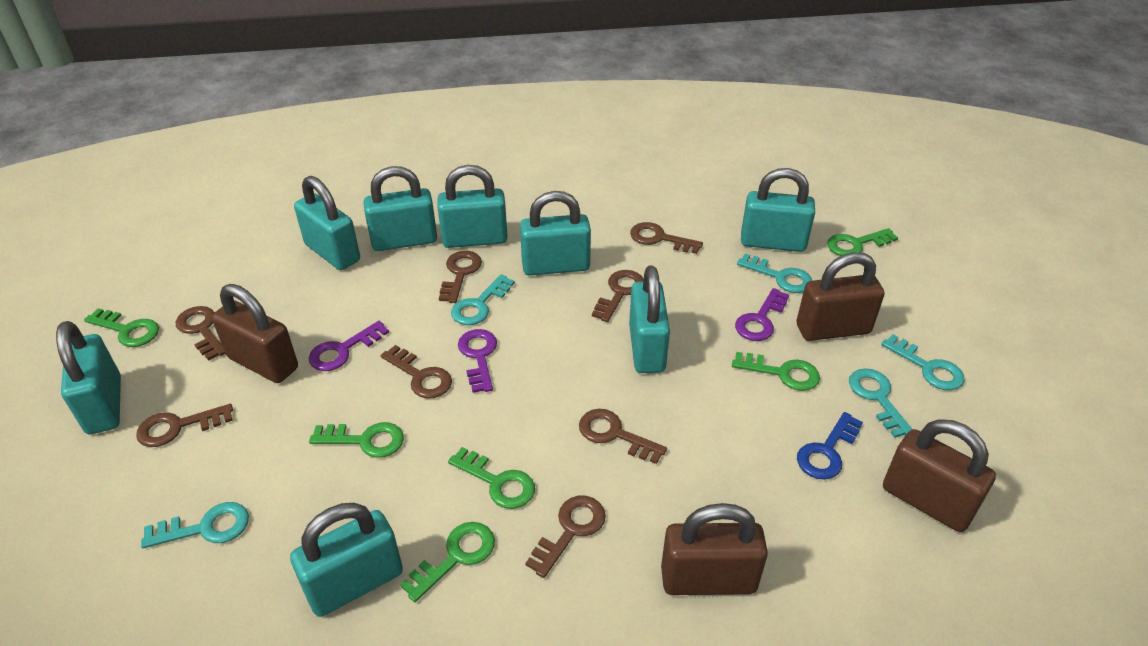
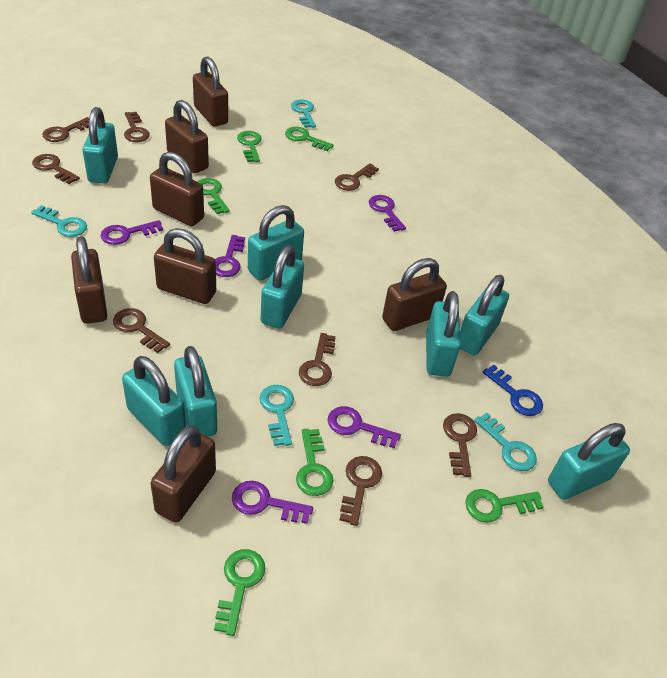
brown padlock: [212,284,298,383] [661,503,768,595] [797,252,884,341] [883,419,996,532] = 4 -> [71,236,107,324] [150,152,204,226] [151,425,216,523] [154,228,216,304] [165,100,209,173] [193,56,228,127] [382,258,447,331] = 7
purple key: [309,321,389,371] [458,329,497,393] [735,288,789,341] = 3 -> [100,220,163,245] [215,235,245,277] [232,481,313,524] [328,406,401,448] [369,195,406,232] = 5
turquoise key: [141,502,249,548] [451,274,515,325] [737,254,812,293] [849,368,912,438] [881,334,965,390] = 5 -> [31,205,87,237] [259,385,294,446] [291,99,316,128] [474,413,537,471] = 4

